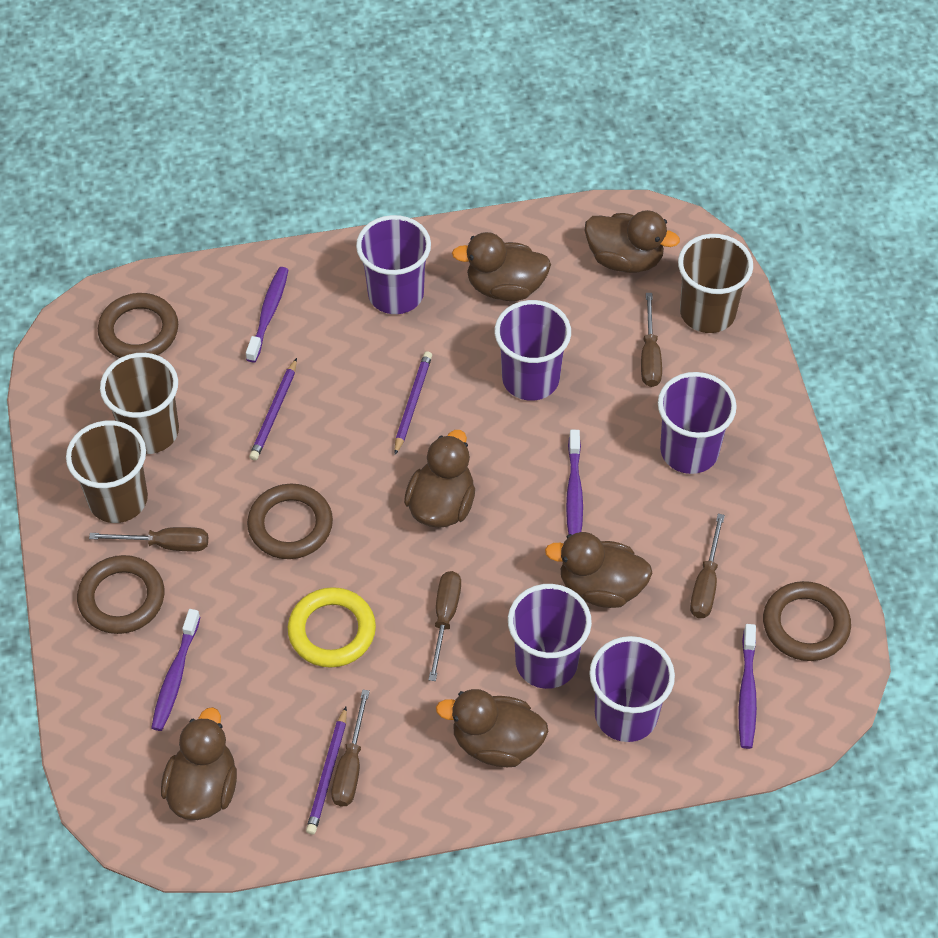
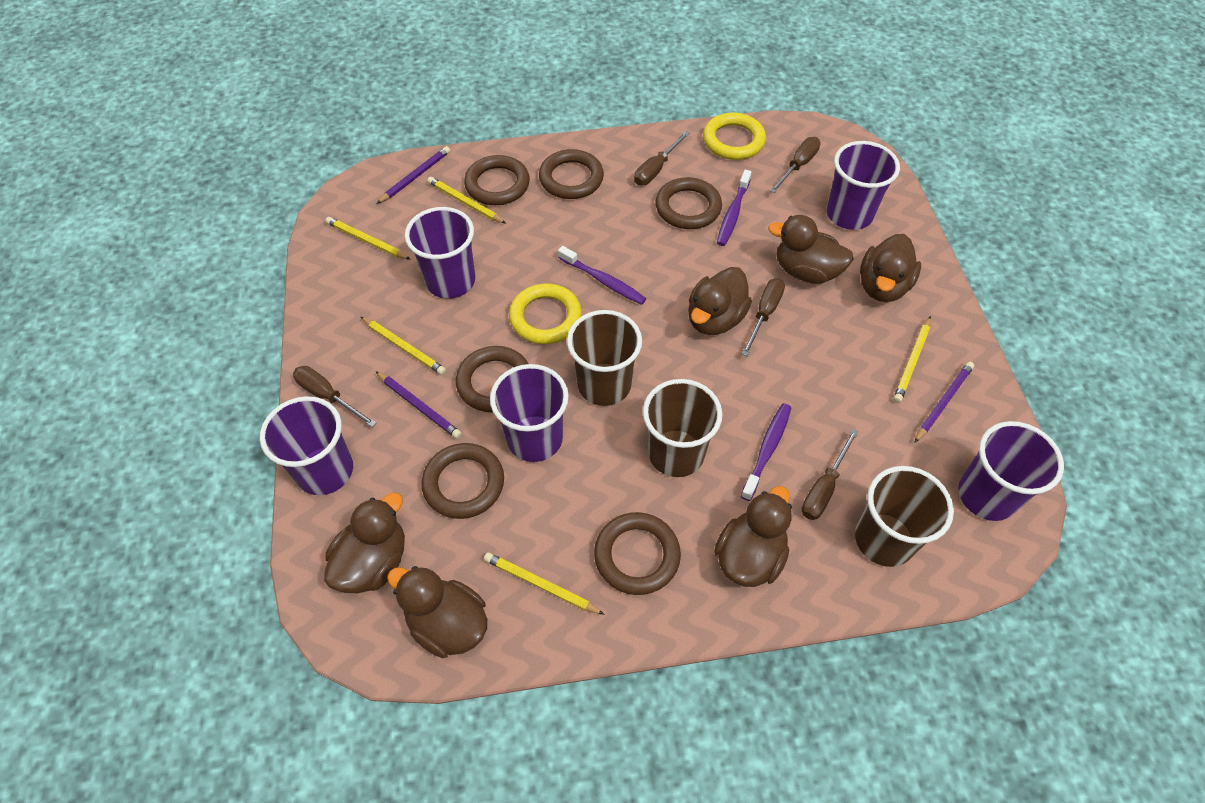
brown ring: [77,555,165,634] [98,293,178,358] [247,484,333,559] [763,581,851,661] = 4 -> [421,443,504,519] [456,346,529,412] [464,155,530,205] [539,149,604,199] [594,512,681,595] [655,177,722,229] = 6
purple toothbrush: [151,609,200,731] [246,267,288,362] [566,430,583,535] [738,624,757,749] = 4 -> [558,246,646,305] [717,170,752,246] [741,403,791,501] = 3
yellow pencil: none = 0 -> [325,217,411,260] [361,317,446,375] [427,177,506,224] [484,552,605,615] [893,316,931,403] = 5
yellow ring: [288,587,376,668] = 1 -> [509,283,582,344] [703,113,766,160] = 2

